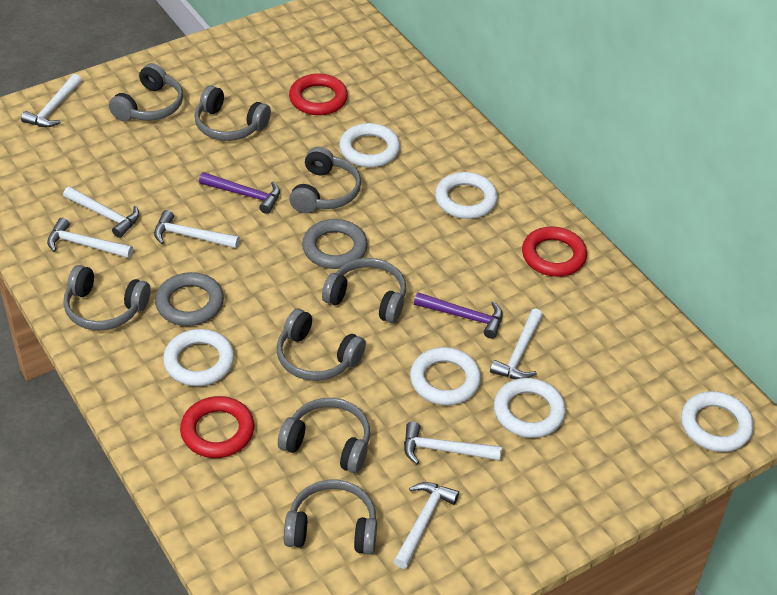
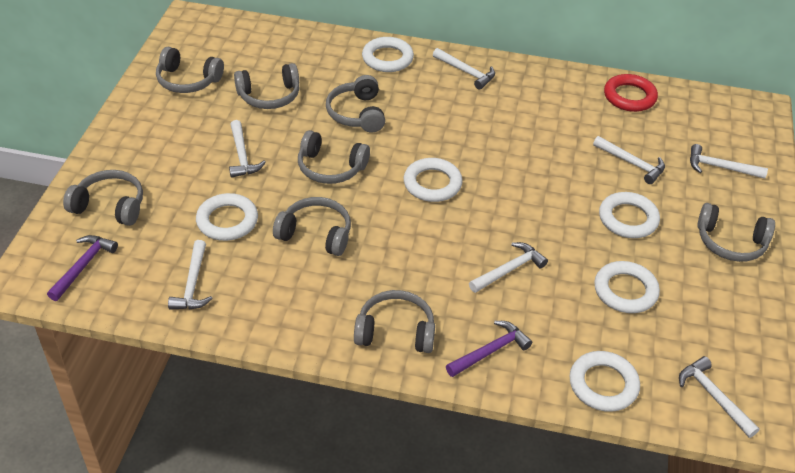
grey ring: [155,272,224,326] [302,219,368,269] = 2 -> none = 0
red ring: [180,396,254,458] [289,73,348,115] [522,227,587,277] = 3 -> [604,74,658,112] = 1

